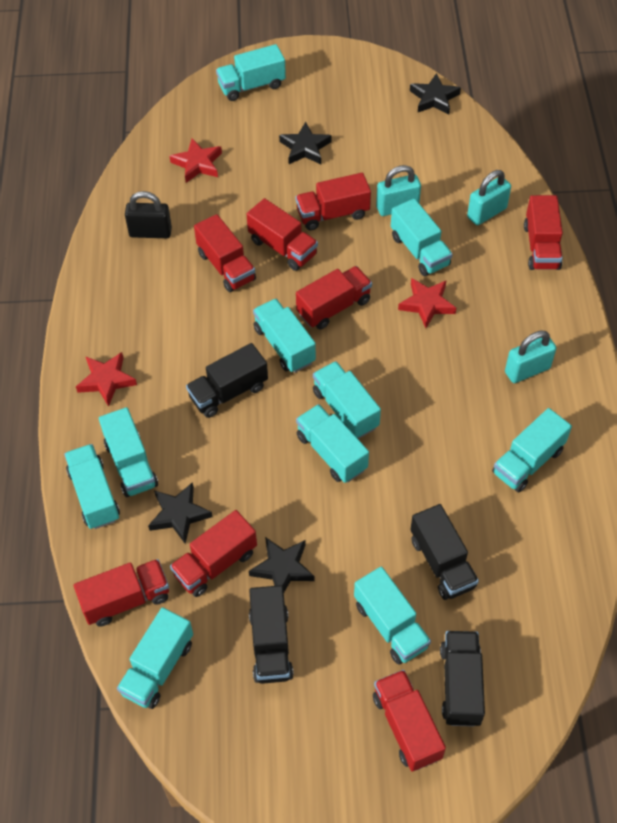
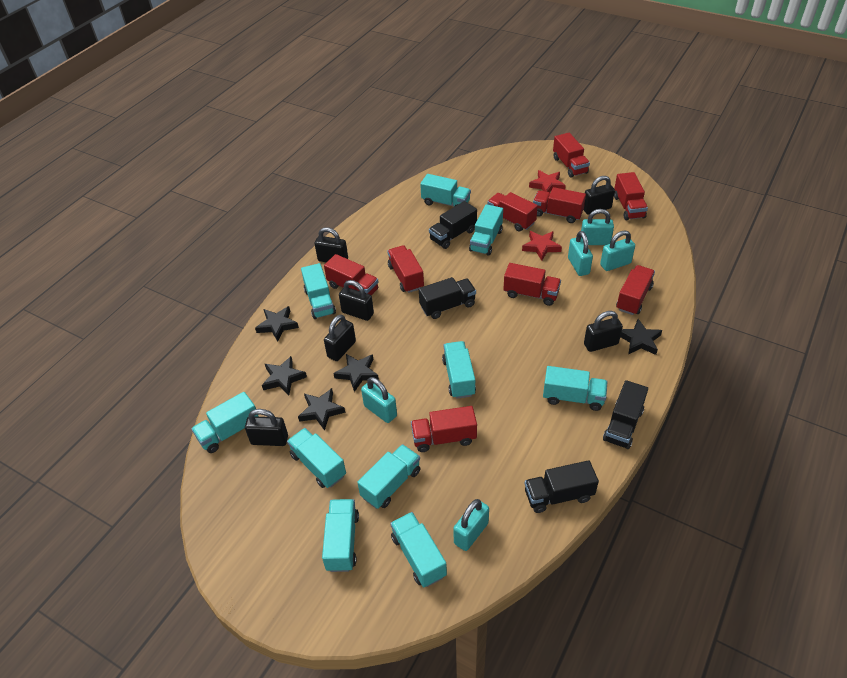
black padlock: [125,191,172,238] = 1 -> [245,409,288,446] [315,227,348,262] [324,315,356,361] [339,280,374,321] [584,176,615,215] [584,311,623,352] = 6
black star: [148,482,212,544] [249,537,315,592] [279,122,331,164] [410,73,461,115] = 4 -> [255,306,299,341] [262,356,307,395] [298,388,345,431] [333,354,379,392] [620,319,662,355] = 5
red star: [76,352,137,407] [170,138,222,183] [398,278,456,328] = 3 -> [522,231,562,261] [529,170,566,192] = 2
red truck: [74,559,169,627] [170,510,257,597] [194,214,256,292] [247,198,318,271] [296,173,371,230] [296,266,372,329] [373,670,446,771] [524,195,563,270] = 8 -> [324,254,378,295] [387,245,424,293] [411,406,477,452] [487,192,538,232] [503,263,561,306] [533,187,586,223] [553,133,590,178] [614,172,648,220] [616,265,655,315] = 9
turquoise padlock: [376,165,421,216] [467,170,511,225] [505,331,556,383] = 3 -> [361,377,397,423] [453,499,489,551] [568,231,593,276] [581,209,614,245] [600,231,635,271] = 5

